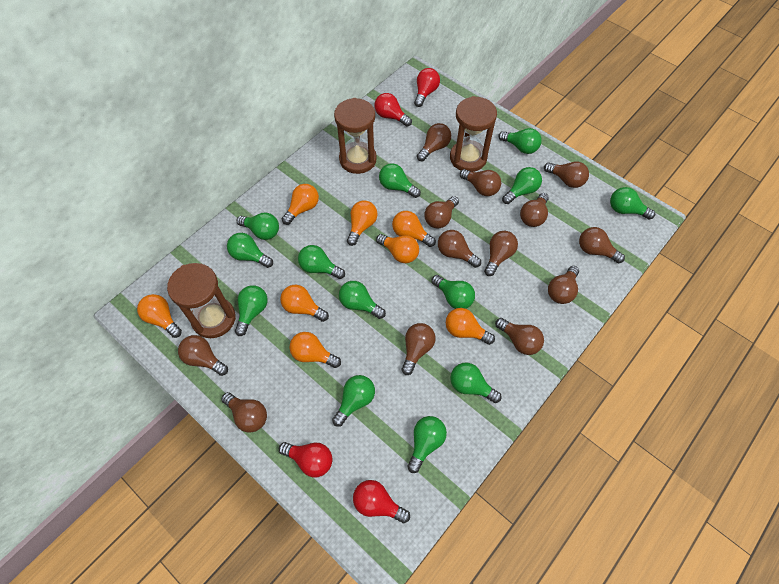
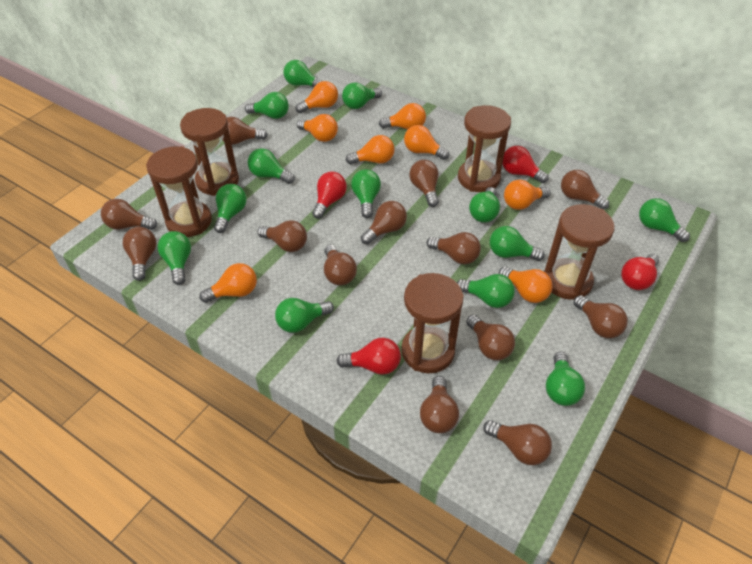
brown hourglass: [167,263,236,338] [334,98,377,174] [450,96,497,172] = 3 -> [146,146,212,237] [180,108,239,196] [401,273,464,373] [458,105,511,192] [544,204,615,300] = 5

